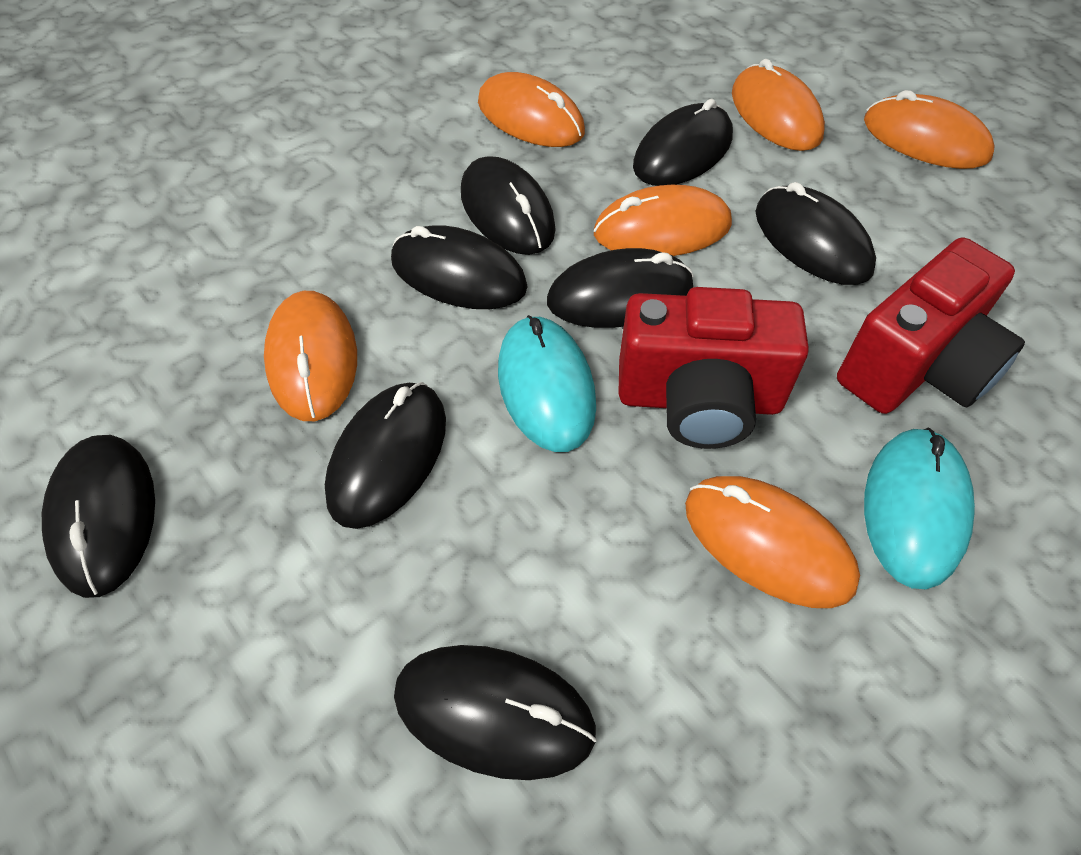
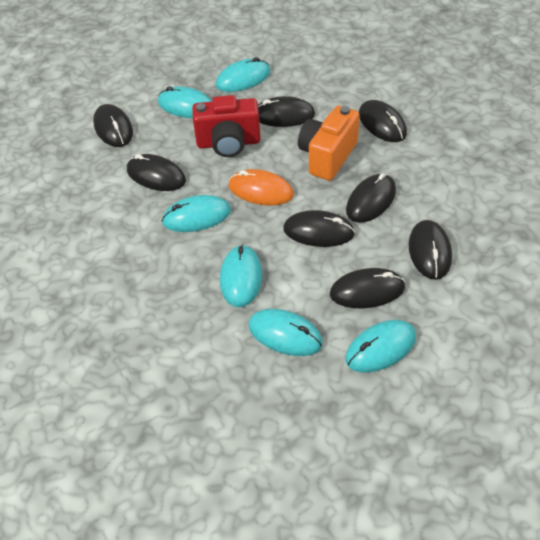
orange camera: none = 0 -> [298,106,360,181] = 1
orange mouse: [264,291,357,421] [478,72,585,147] [594,185,732,256] [685,476,860,608] [732,59,825,151] [864,90,995,169] = 6 -> [228,169,294,206] = 1
red camera: [618,287,809,449] [837,237,1025,414] = 2 -> [192,95,261,157] = 1
turquoise mouse: [498,315,596,452] [864,428,975,589] = 2 -> [158,86,213,118] [162,195,231,232] [216,57,271,92] [220,245,262,307] [248,309,323,356] [346,320,416,373] = 6

